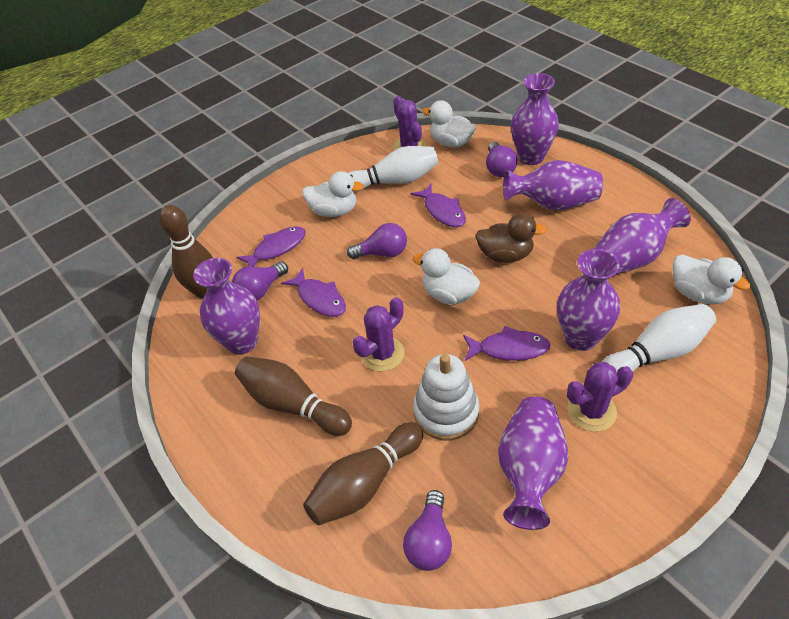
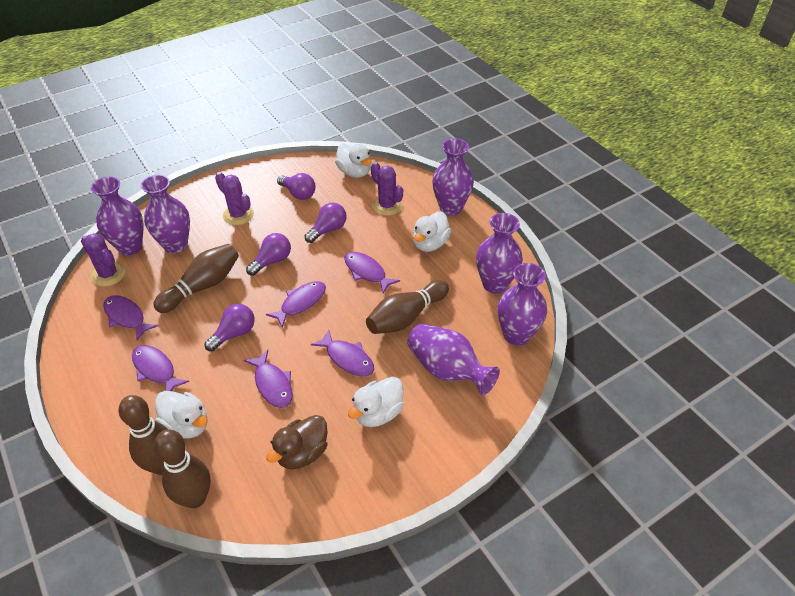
brown bowling pin: [159,205,213,299] [235,356,352,436] [303,422,423,525] = 3 -> [119,395,168,475] [153,244,239,313] [154,429,211,508] [366,280,449,334] = 4
purple fish: [236,227,306,267] [281,268,346,317] [411,184,466,227] [463,326,551,361] = 4 -> [103,295,158,340] [132,345,189,391] [244,350,293,408] [266,281,326,328] [311,330,374,376] [344,252,400,293] = 6
white bowling pin: [348,146,438,193] [602,304,716,374] = 2 -> none = 0
white stacking toy: [413,354,479,441] = 1 -> none = 0

